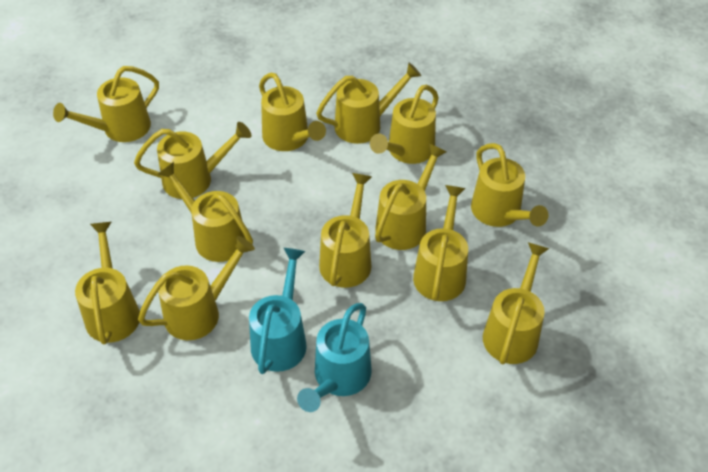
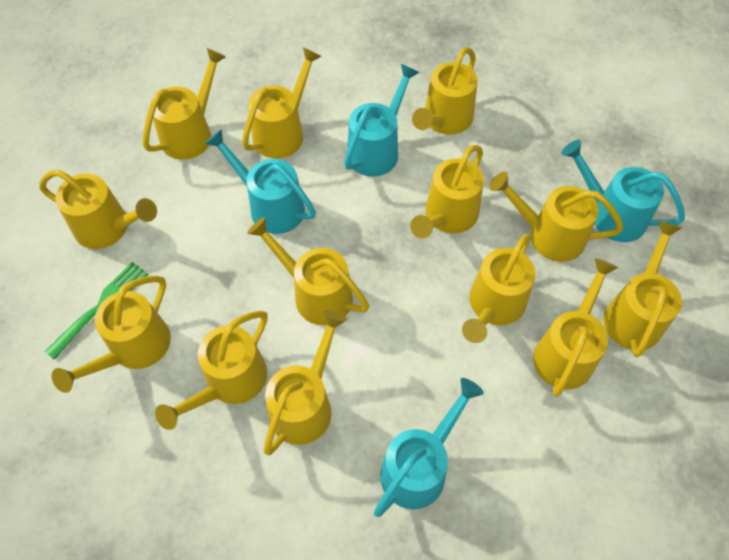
green fork: none = 0 -> [45,262,148,360] = 1
turquoise watering can: [249,248,307,374] [297,303,372,412] = 2 -> [205,129,316,234] [344,64,420,176] [374,378,484,517] [561,140,685,242] = 4

